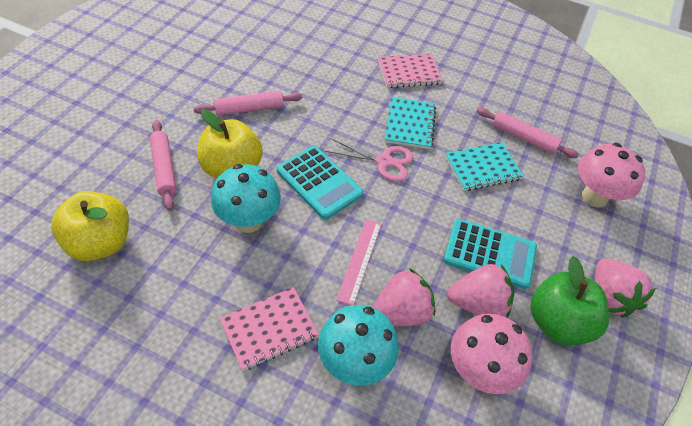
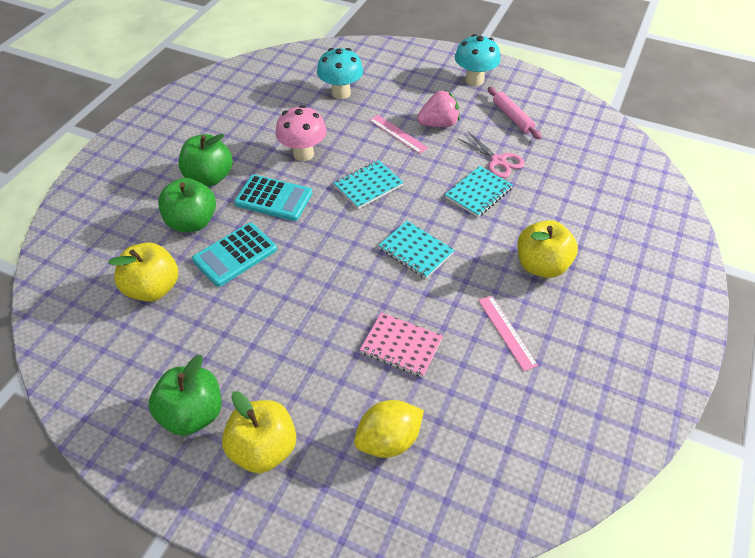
green apple: [530,256,609,345] = 1 -> [149,355,222,436] [158,178,216,232] [179,134,233,186] = 3
pink mushroom: [451,313,533,394] [578,143,646,207] = 2 -> [275,105,327,161] = 1
pink notebook: [220,287,319,371] [378,54,443,88] = 2 -> [360,312,443,377] = 1
pink rolling pin: [150,120,176,211] [194,91,302,115] [477,108,579,158] = 3 -> [488,87,542,140] = 1
pink ruler: [336,219,381,305] = 1 -> [369,115,428,154] [478,295,538,371] = 2
pink strawberry: [373,268,435,326] [447,264,514,318] [595,258,656,318] = 3 -> [417,90,460,127] = 1
turquoise notebook: [385,97,436,149] [445,142,524,191] = 2 -> [334,160,404,209] [378,221,454,279] [445,166,513,217] = 3
yellow apple: [51,191,129,261] [197,110,263,178] = 2 -> [108,242,178,302] [222,391,296,473] [517,220,578,278] = 3
yellow lemon: none = 0 -> [354,400,424,458] = 1

